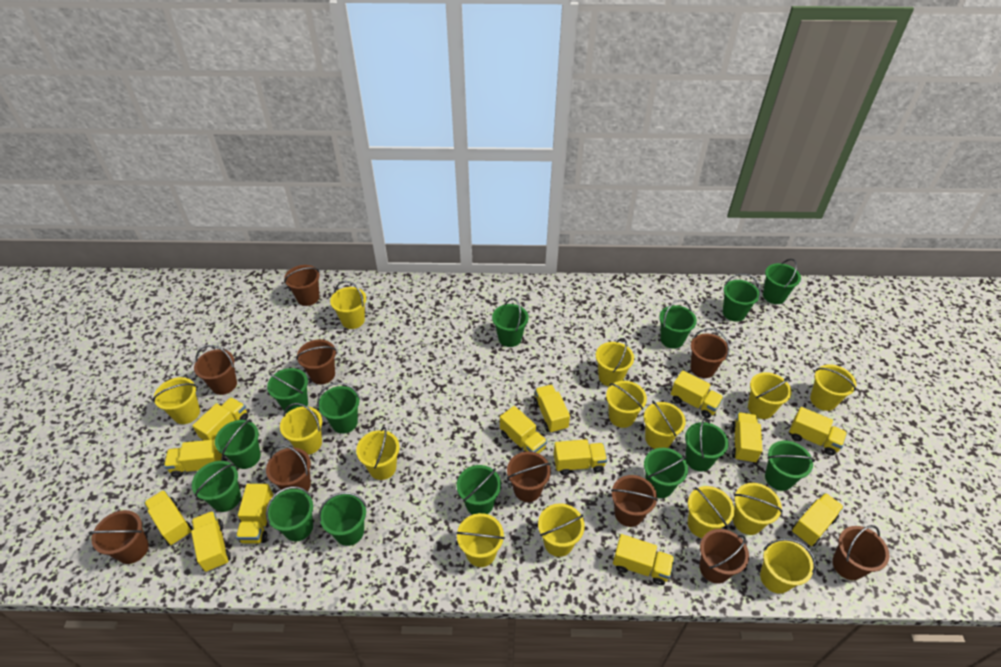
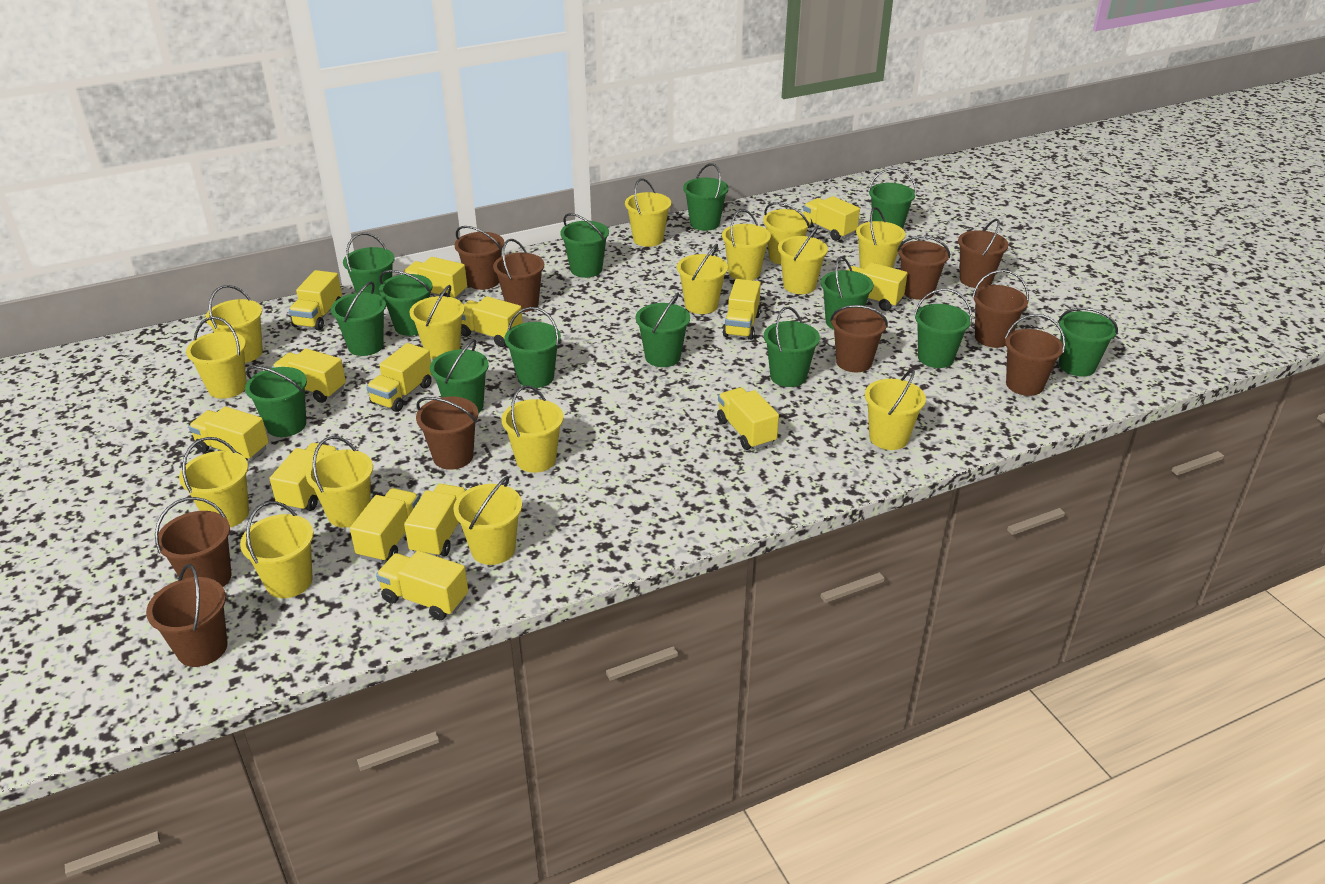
yellow bucket: [153,377,200,424] [280,403,322,455] [330,281,366,329] [356,427,400,480] [456,513,505,567] [538,503,585,557] [596,338,634,387] [606,381,647,428] [644,401,686,449] [688,486,735,538] [733,483,783,535] [748,372,791,419] [760,538,816,594] [810,364,856,411] = 14 -> [179,437,249,527] [186,317,247,399] [205,285,263,363] [240,501,313,598] [306,436,373,528] [409,285,464,359] [453,476,522,565] [501,385,564,473] [625,178,671,247] [677,244,728,314] [722,209,771,280] [763,202,811,265] [778,226,828,294] [856,207,905,269] [865,369,926,450] = 15
yellow truck: [144,490,193,545] [164,439,223,478] [191,511,231,572] [192,397,248,441] [236,484,274,543] [500,406,547,454] [534,385,570,433] [554,439,607,475] [613,534,674,585] [671,370,724,418] [731,412,762,463] [789,407,847,456] [792,493,844,547] = 13 -> [189,406,269,461] [269,443,338,512] [272,348,346,403] [289,270,342,330] [350,488,420,563] [366,343,432,412] [376,551,468,620] [402,257,467,299] [404,484,467,557] [461,296,523,347] [717,387,779,450] [723,279,761,340] [803,196,860,241] [847,262,908,311] = 14

